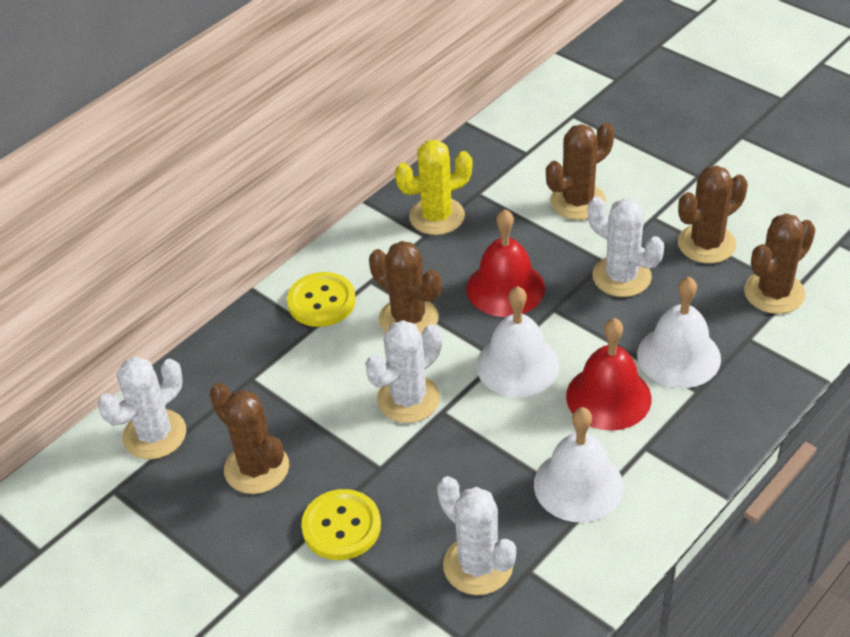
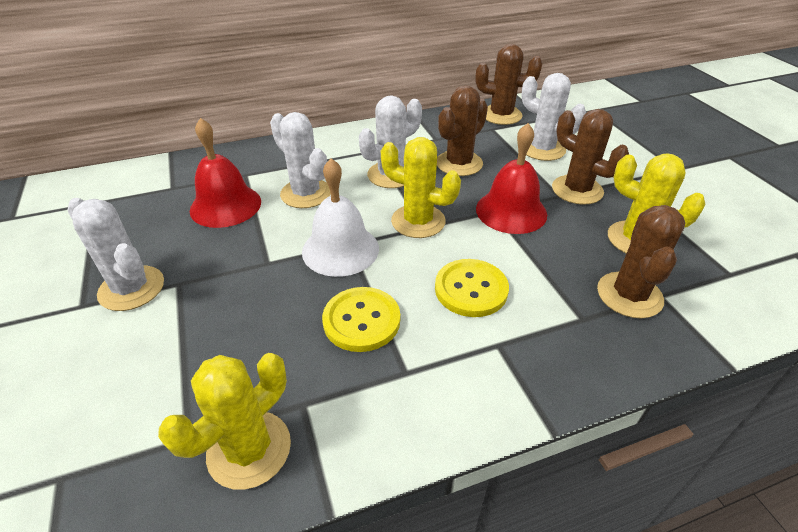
brown cactus: [210,383,289,494] [369,241,441,336] [546,123,614,220] [678,165,748,263] [744,213,815,314] = 5 -> [437,85,488,176] [476,44,542,125] [552,109,629,205] [597,205,685,318] = 4
white bell: [476,286,559,397] [534,407,624,523] [637,277,721,388] = 3 -> [302,158,379,277] = 1
yellow cactus: [395,140,473,235] = 1 -> [158,353,291,490] [381,137,461,238] [608,153,706,254] = 3

